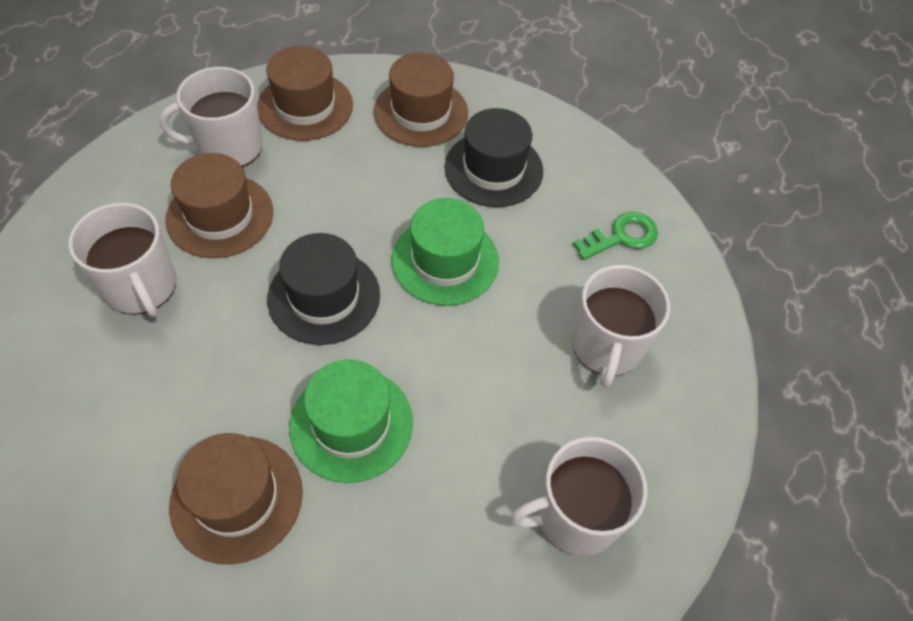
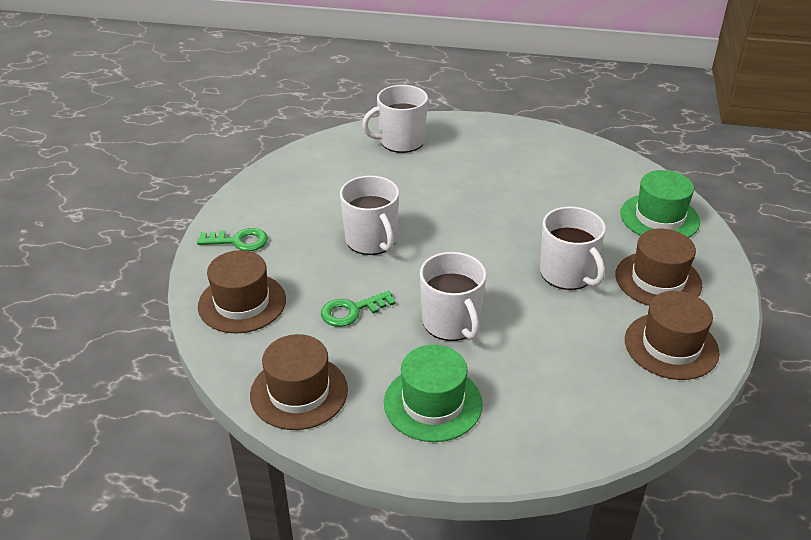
black hat: [267,233,380,345] [444,108,543,207] = 2 -> none = 0
green key: [573,212,658,260] = 1 -> [197,228,268,251] [321,291,396,327] = 2

